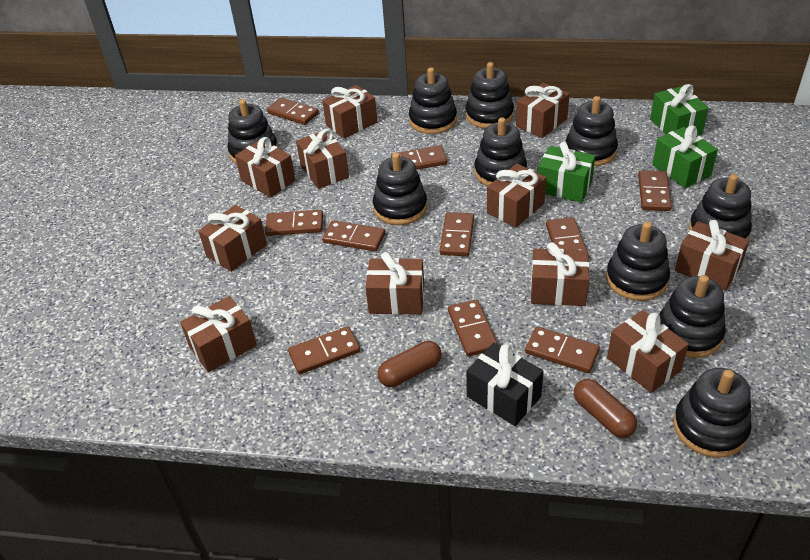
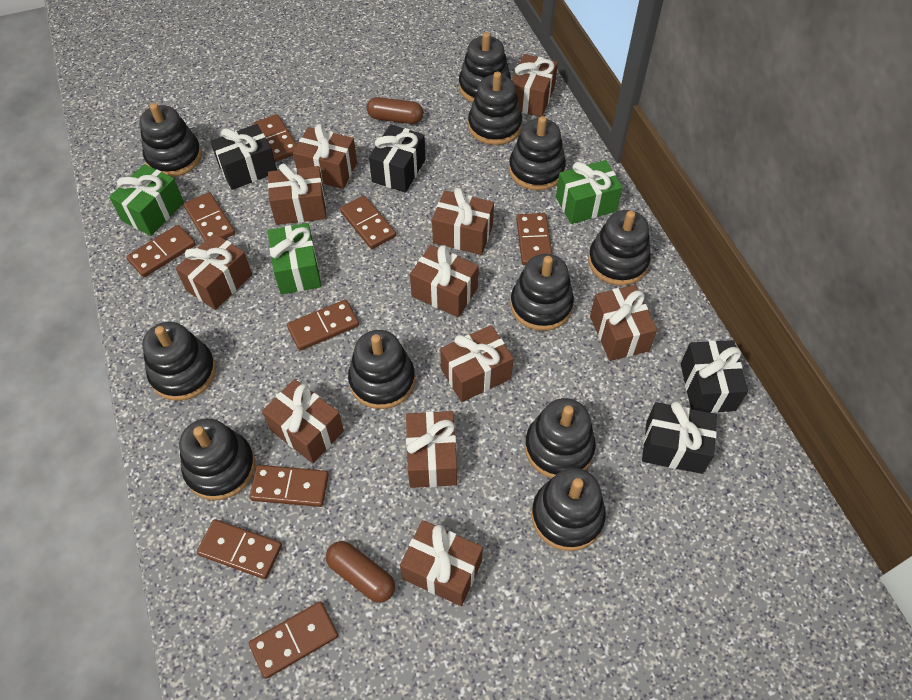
black gift: [466,343,544,426] = 1 -> [210,124,277,190] [369,124,426,193] [642,402,717,474] [681,340,748,413] = 4
black stacking toy: [227,99,278,164] [373,153,427,225] [409,67,457,134] [466,62,514,129] [474,118,527,186] [566,96,618,166] [606,222,670,301] [659,275,726,358] [673,368,752,458] [689,174,752,239] = 10 -> [140,103,202,177] [142,322,216,401] [179,418,255,500] [348,330,415,409] [459,32,511,103] [468,72,522,145] [509,116,566,191] [510,254,574,331] [525,398,596,478] [531,468,606,551] [588,210,651,286] = 11
brown domino: [265,210,323,236] [267,98,319,125] [288,327,360,374] [322,220,385,251] [391,145,447,170] [440,212,474,256] [448,300,498,356] [525,326,600,373] [546,217,589,259] [638,170,672,211] = 10 -> [126,225,196,277] [184,192,235,241] [197,519,282,579] [249,465,329,507] [249,602,338,679] [253,114,297,162] [287,299,359,351] [340,196,396,249] [516,213,552,265] = 9

